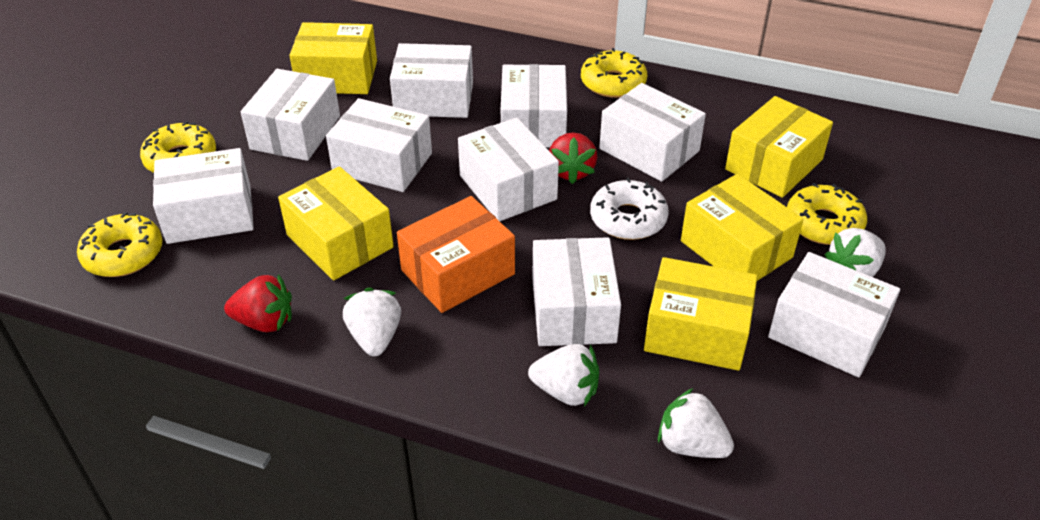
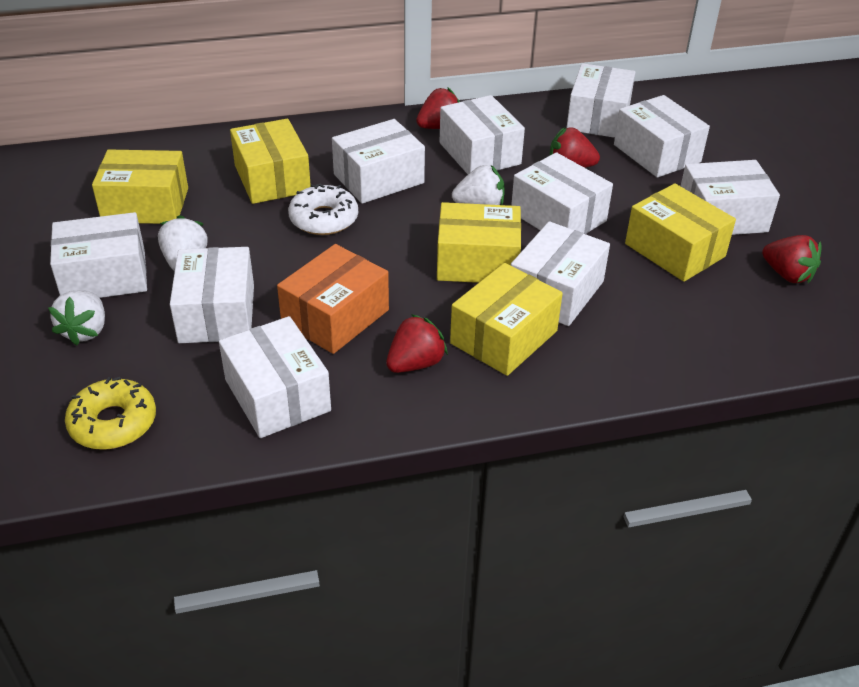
red strawberry: [224,274,292,332] [549,132,597,184] = 2 -> [386,314,448,373] [416,88,460,129] [550,128,600,168] [762,235,822,283] = 4
white box: [153,148,254,244] [241,69,340,161] [326,98,432,192] [390,43,473,118] [458,117,559,221] [501,64,567,147] [532,237,621,346] [599,83,706,182] [768,252,900,377] = 9 -> [50,212,147,298] [170,247,254,343] [219,316,331,438] [332,119,425,204] [440,95,525,174] [511,152,613,234] [511,221,610,326] [566,63,636,138] [614,95,710,178] [681,160,780,235] = 10
white strawberry: [343,288,401,356] [528,344,599,406] [658,388,734,458] [825,228,885,277] = 4 -> [48,290,105,346] [158,215,208,271] [452,165,505,205] = 3
yellow donut: [77,212,163,277] [140,121,216,173] [581,48,647,98] [787,183,867,245] = 4 -> [65,377,156,450] = 1

